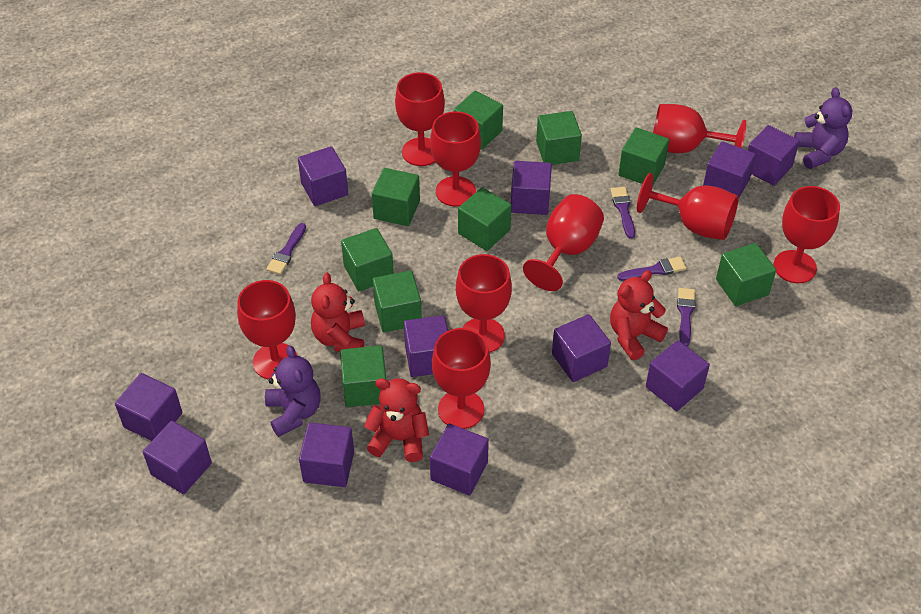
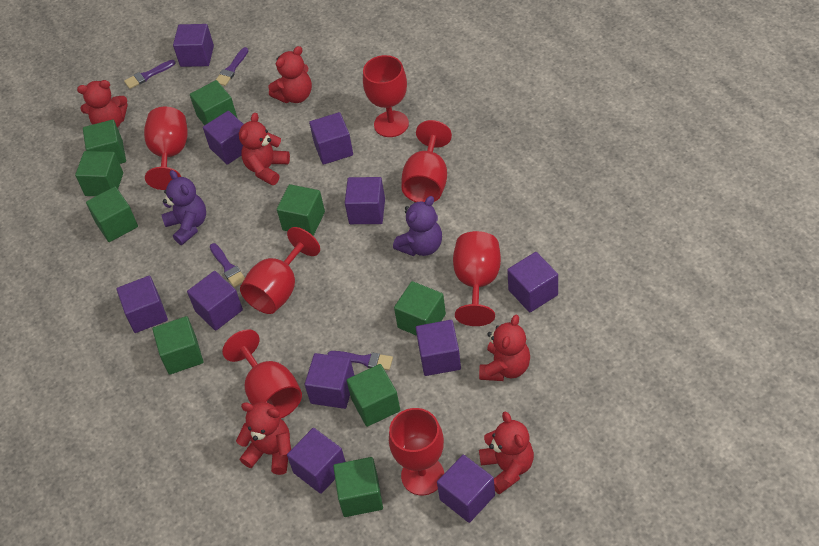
red goblet: [237,280,298,380] [395,72,445,166] [430,111,481,207] [432,328,491,429] [456,254,512,353] [523,194,604,291] [637,173,739,240] [653,104,746,153] [774,186,840,283] = 9 -> [144,107,188,190] [222,329,302,419] [240,227,320,314] [363,55,409,137] [389,408,444,495] [401,120,452,202] [453,231,501,326] = 7
red teddy bear: [311,273,365,352] [364,378,429,462] [610,270,668,360] = 3 -> [77,80,127,128] [236,402,291,475] [239,113,290,185] [268,46,312,103] [479,315,530,381] [479,411,534,495] = 6

